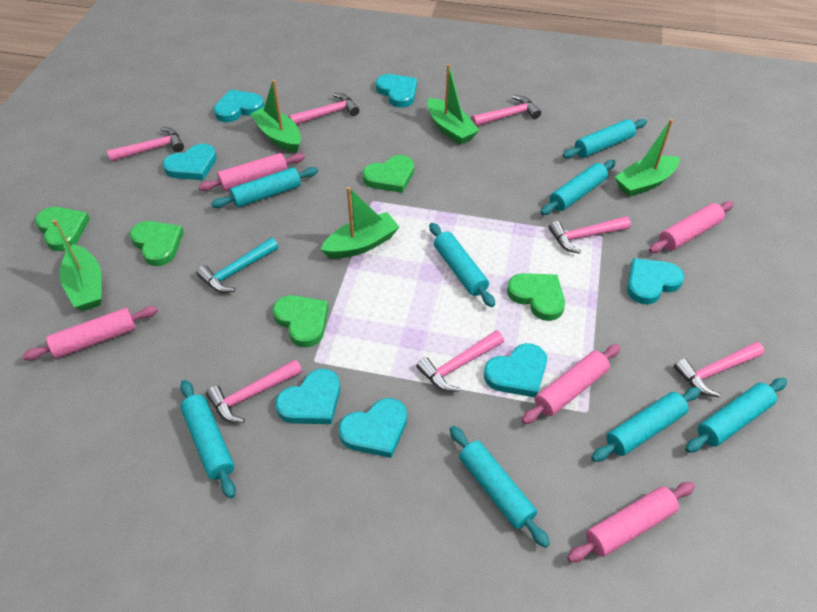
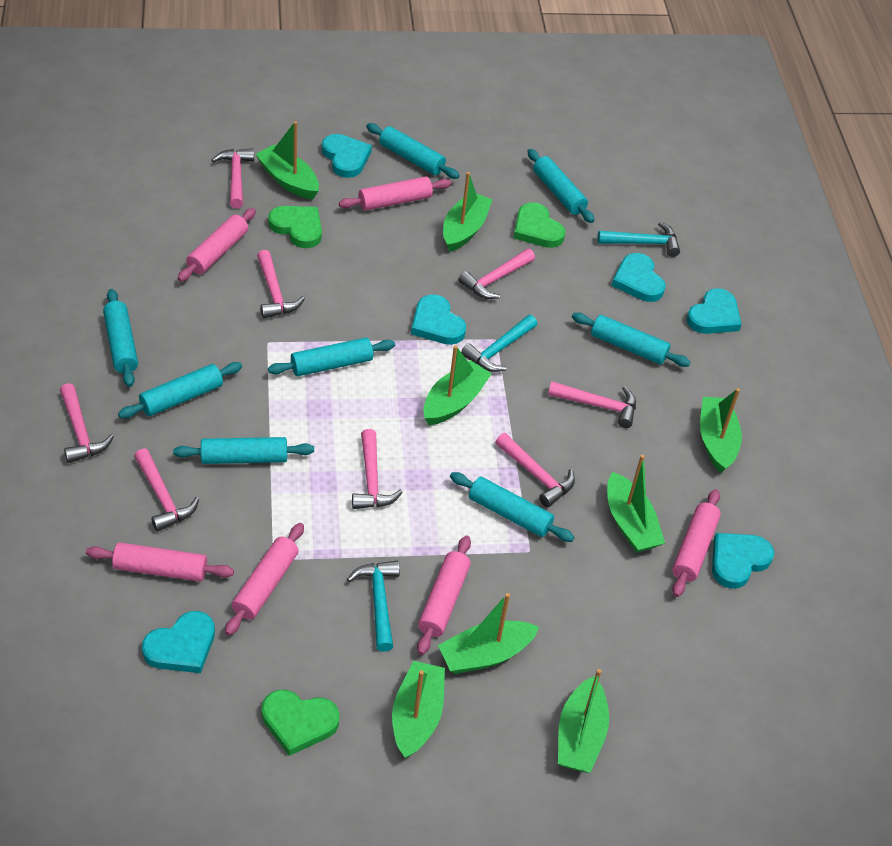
green boat: [52,219,102,311] [250,80,301,153] [320,187,399,259] [427,64,480,145] [615,119,680,197] = 5 -> [256,121,319,200] [392,661,445,759] [423,345,492,425] [438,593,539,674] [443,172,493,252] [558,669,609,773] [607,455,665,553] [700,388,742,473] = 8
green heart: [35,207,90,251] [130,221,184,266] [273,295,328,347] [363,155,414,193] [507,273,565,321] = 5 -> [261,690,339,756] [268,206,322,248] [514,202,565,248] = 3
pink hammer: [107,127,184,162] [206,359,302,423] [289,93,359,125] [416,330,504,392] [471,95,541,126] [549,216,631,254] [674,342,765,397] = 7 -> [60,383,114,463] [134,448,199,532] [211,148,254,208] [257,250,305,318] [352,429,403,509] [458,249,535,299] [495,433,575,507] [548,381,636,428] = 8
pink rolling pin: [22,306,158,361] [198,153,305,191] [522,344,621,424] [567,482,695,562] [649,201,734,253] = 5 -> [86,543,234,581] [178,208,256,282] [225,523,304,636] [339,176,452,211] [417,536,471,655] [672,489,721,597] = 6
turquoise hammer: [196,238,278,293] = 1 -> [347,560,400,652] [461,315,537,372] [597,222,680,257] = 3
turquoise heart: [163,144,217,180] [214,89,264,122] [276,369,340,424] [339,398,407,458] [376,74,417,108] [484,343,547,397] [627,258,685,304] = 7 -> [142,611,215,673] [322,134,372,178] [411,294,466,345] [611,253,666,302] [687,288,742,334] [712,533,774,589] = 6

